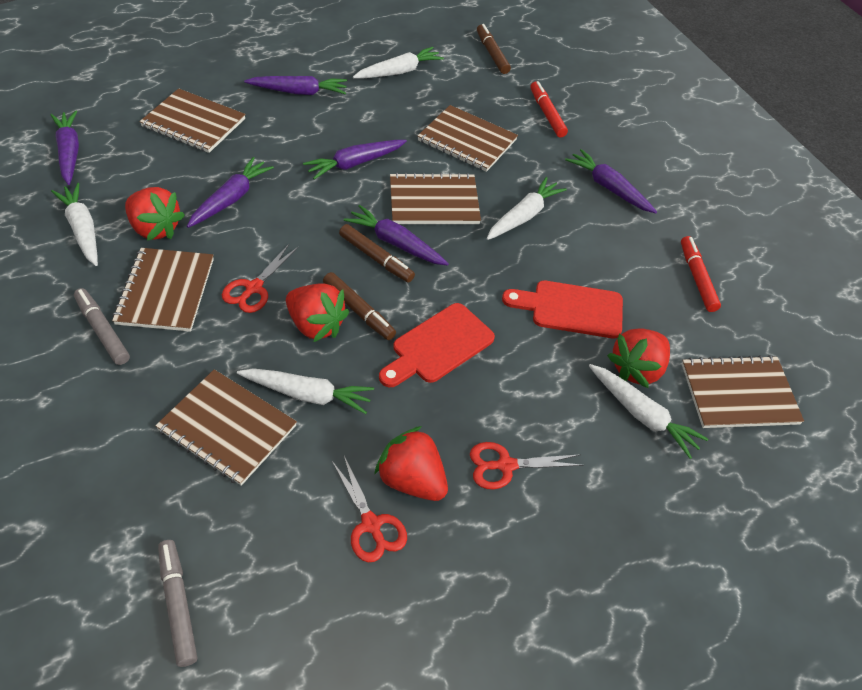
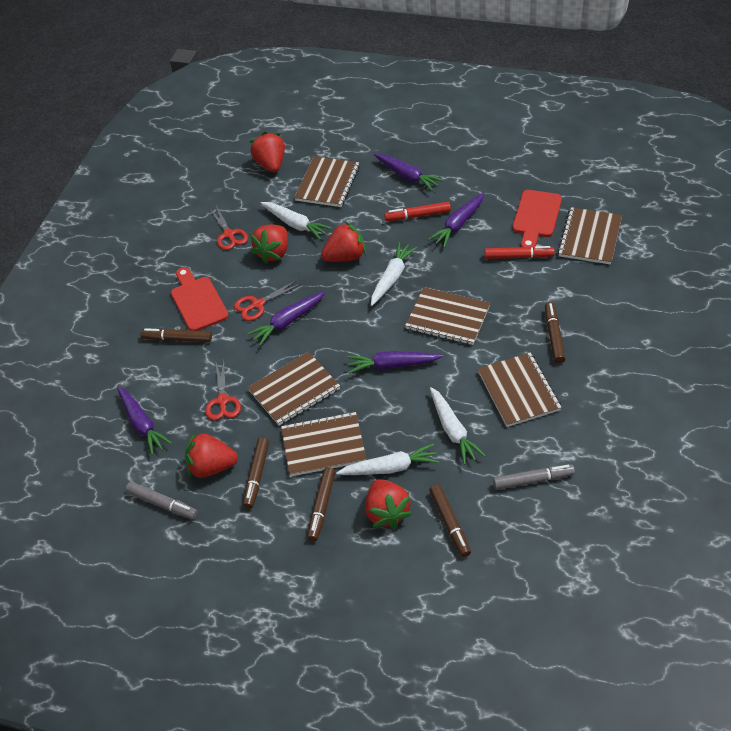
brown marker: [323,272,396,340] [339,224,415,283] [477,24,511,74] = 3 -> [140,328,212,342] [243,437,269,509] [307,467,335,541] [429,484,471,557] [545,302,566,363] = 5
purple carrot: [50,111,79,185] [187,157,274,228] [244,76,347,95] [303,140,407,180] [343,205,449,266] [565,149,657,213] = 6 -> [117,386,172,455] [247,291,325,346] [347,351,443,374] [374,154,444,191] [428,193,485,248] = 5
red strawberry: [125,187,185,241] [286,283,349,342] [374,426,448,501] [607,328,670,388] = 4 -> [185,432,238,478] [250,132,285,173] [250,224,288,264] [321,222,366,262] [365,479,412,529] = 5
white carrot: [51,183,98,266] [237,368,374,414] [353,47,444,79] [486,177,567,240] [589,364,708,459] = 5 -> [261,202,332,240] [336,443,439,475] [371,242,417,306] [430,387,486,465] = 4

